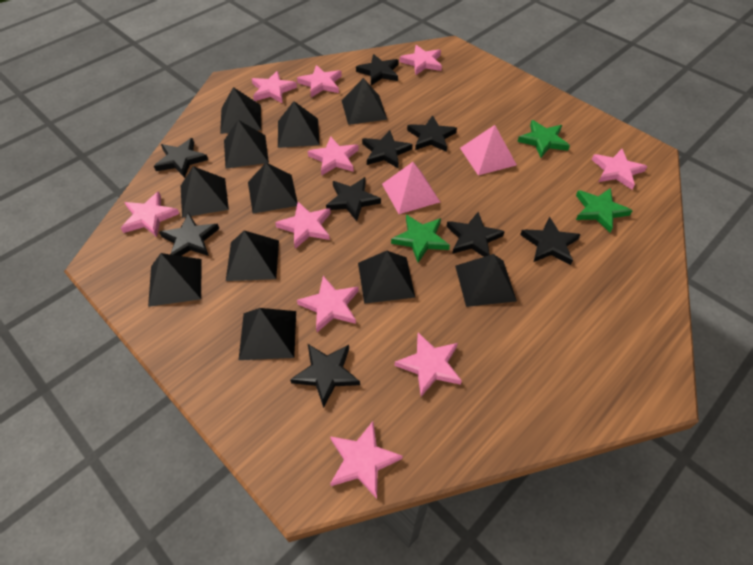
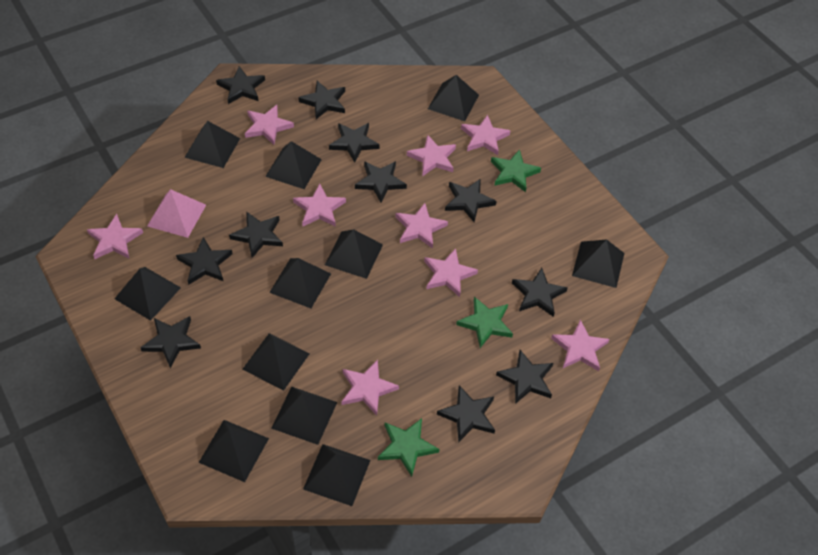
black star: [154,138,208,178] [159,213,219,256] [290,344,360,408] [326,177,381,221] [356,54,399,85] [362,130,412,168] [407,115,457,152] [446,212,505,257] [520,217,581,265] = 9 -> [140,316,201,368] [176,237,232,285] [216,66,265,104] [229,212,283,258] [298,81,345,119] [329,123,380,163] [355,161,407,203] [437,385,495,442] [445,179,497,222] [496,350,553,404] [512,268,568,317] = 11
pink pyramid: [382,162,440,214] [460,125,517,175] = 2 -> [147,189,206,238] = 1
pink star: [121,191,179,237] [252,71,297,103] [275,202,331,249] [297,65,342,97] [297,276,359,332] [308,136,359,176] [330,421,403,499] [395,332,462,397] [400,45,442,75] [592,149,647,190] = 10 -> [87,214,143,259] [245,105,294,145] [293,184,346,227] [341,359,399,416] [396,203,448,249] [407,135,456,177] [424,248,478,297] [461,115,510,155] [551,319,610,371] = 9

